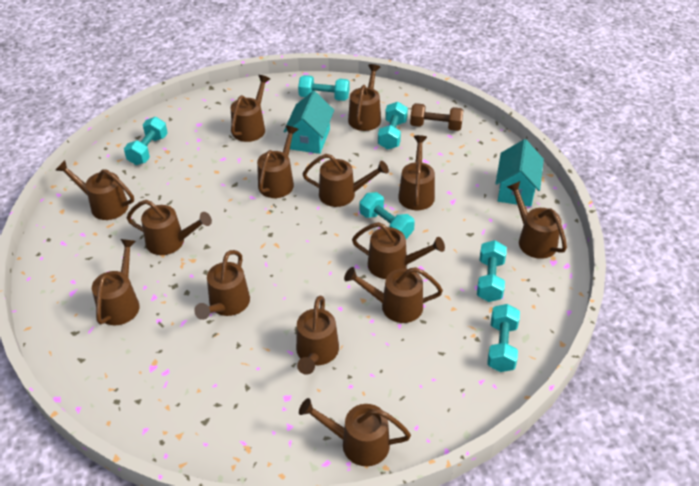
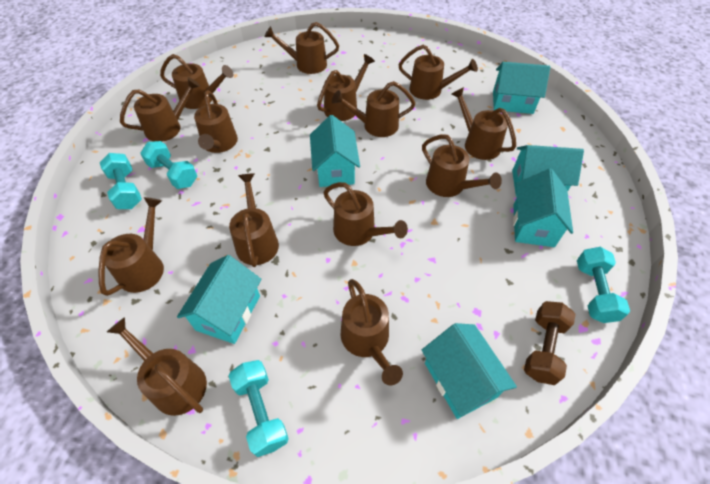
turquoise dumbbell: [124,117,168,165] [298,75,350,101] [360,192,415,239] [378,102,408,150] [477,240,507,302] [487,304,520,372] = 6 -> [100,153,142,209] [140,141,197,189] [229,360,289,457] [577,247,630,323] = 4
turquoise house: [284,91,334,154] [495,139,544,207] = 2 -> [177,255,261,344] [310,115,360,187] [422,323,517,419] [493,62,550,114] [512,145,584,197] [513,168,573,247] = 6

